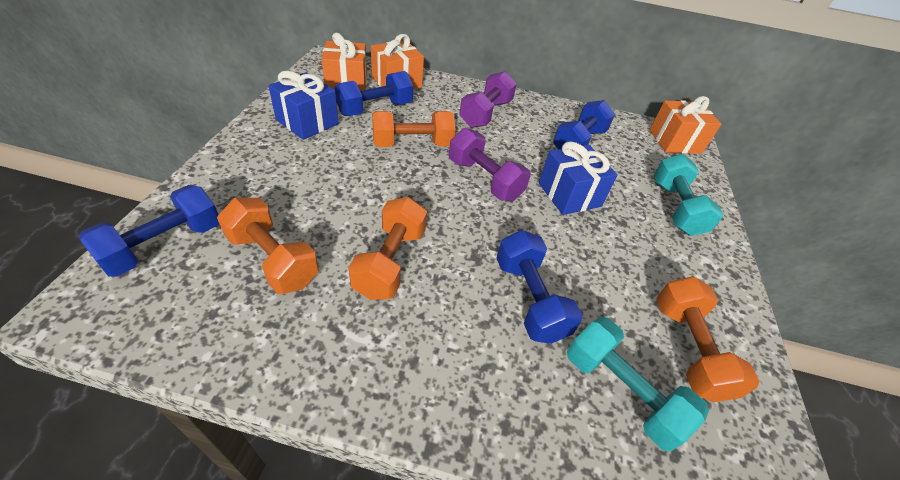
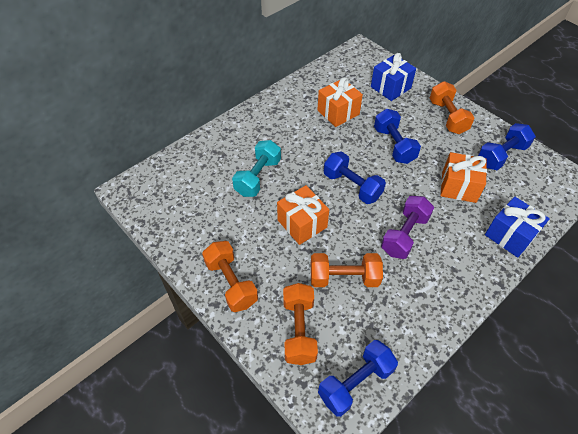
purple dumbbell: [449,128,531,201] [459,71,517,128] = 2 -> [381,196,434,259] = 1
turquoise dumbbell: [567,317,709,451] [653,154,724,236] = 2 -> [232,140,281,197] = 1

